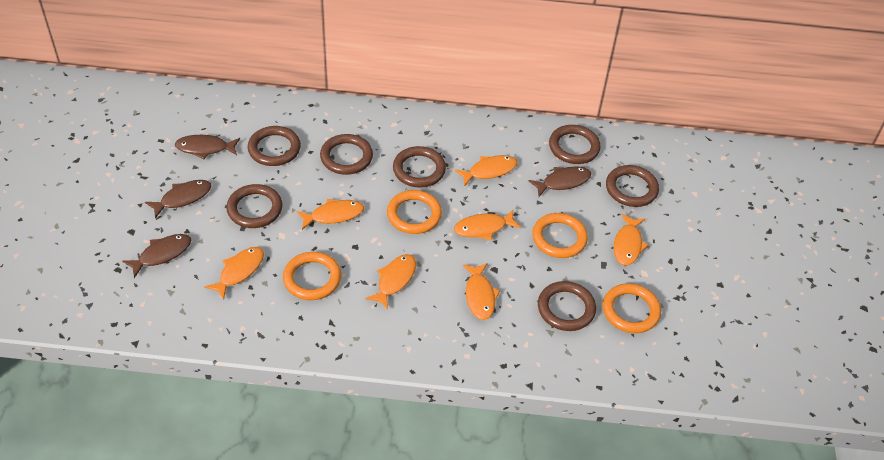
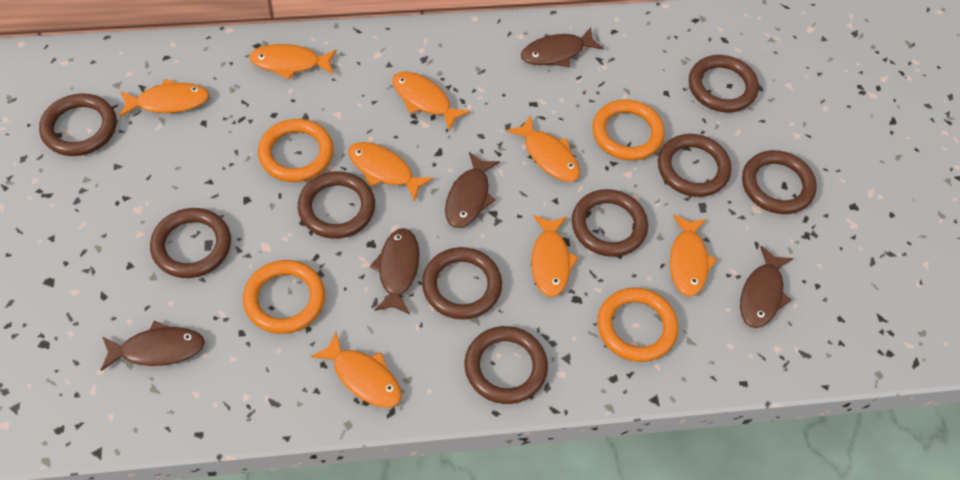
brown fish: [122,234,191,278] [145,180,211,219] [175,135,240,159] [529,166,591,197] = 4 -> [101,321,205,371] [370,228,420,314] [445,152,500,228] [521,27,604,67] [740,246,793,328] = 5
brown ring: [226,184,283,228] [248,126,301,166] [320,134,373,175] [393,146,446,188] [538,281,596,331] [549,125,601,164] [606,165,659,207] = 7 -> [39,93,117,156] [150,208,231,278] [298,171,375,239] [422,247,502,319] [465,326,548,404] [572,189,648,257] [658,134,732,197] [689,55,759,112] [742,150,817,214] = 9
orange fish: [204,247,264,300] [297,199,364,230] [365,254,416,310] [454,210,521,240] [455,155,517,187] [463,263,500,320] [614,213,648,265] = 7 -> [120,79,210,117] [249,44,337,80] [311,332,402,408] [348,142,434,202] [392,71,470,131] [506,115,580,182] [531,215,579,297] [670,214,717,297] = 8

